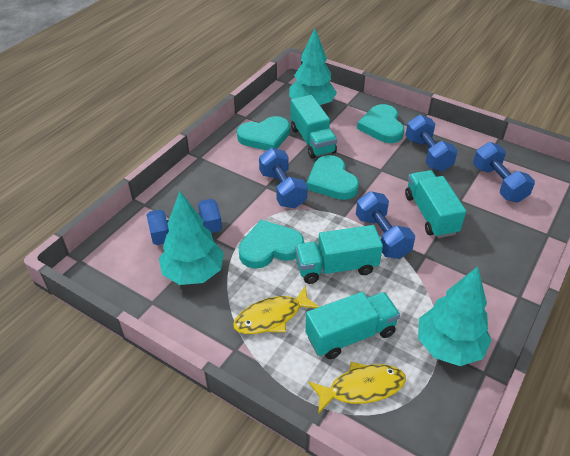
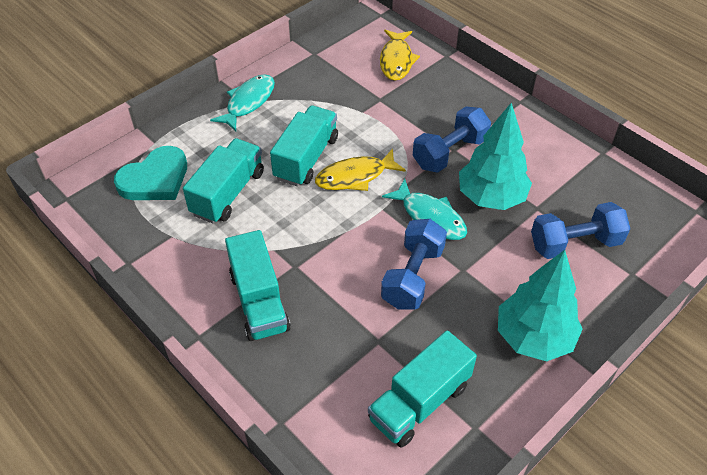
blue dumbbell: [147,199,222,245] [259,148,308,208] [356,191,415,259] [405,115,458,172] [473,142,535,202] = 5 -> [381,219,447,310] [413,106,491,172] [531,202,630,259] = 3
turquoise fish: none = 0 -> [210,74,275,131] [382,179,467,240] = 2
turquoise heart: [237,116,290,151] [239,220,304,269] [307,155,359,200] [357,104,404,143] = 4 -> [114,146,187,200] = 1
turquoise tree: [159,191,224,285] [289,28,337,105] [418,266,491,366] = 3 -> [459,103,532,210] [498,250,583,361] = 2

